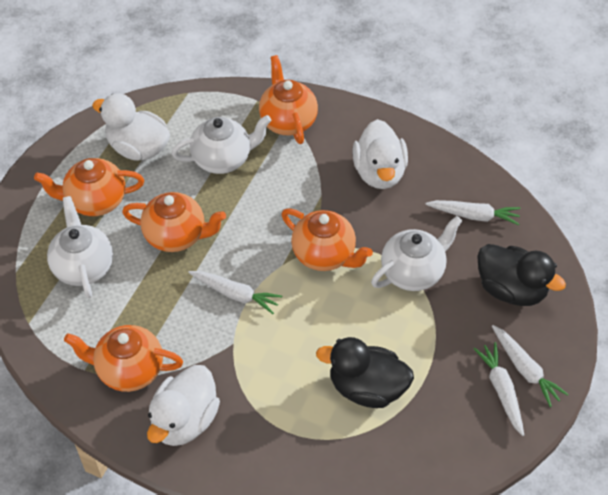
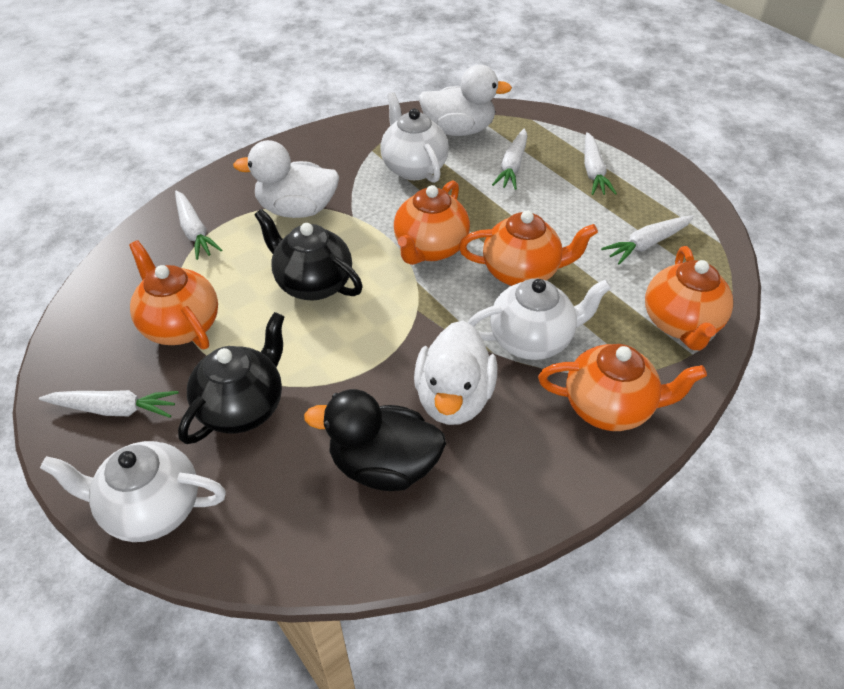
black duck: [316,337,414,408] [477,244,566,306] = 2 -> [304,389,446,491] = 1
black teapot: none = 0 -> [178,312,285,444] [254,209,363,300] = 2
white carrot: [188,271,282,314] [425,200,521,225] [474,342,524,436] [492,325,569,407] = 4 -> [39,390,179,418] [175,191,222,260] [492,128,527,190] [584,132,617,195] [601,215,694,265] = 5

